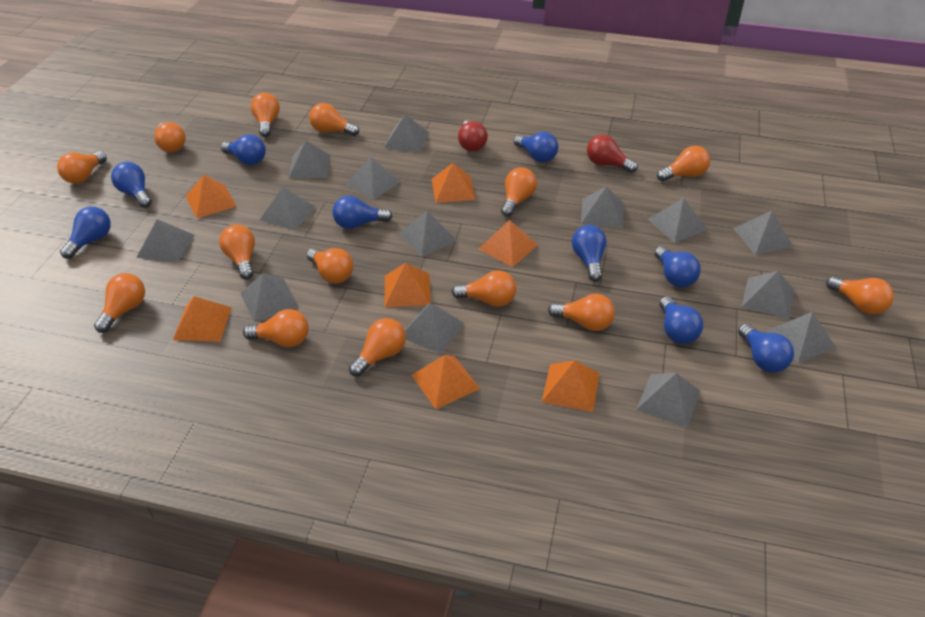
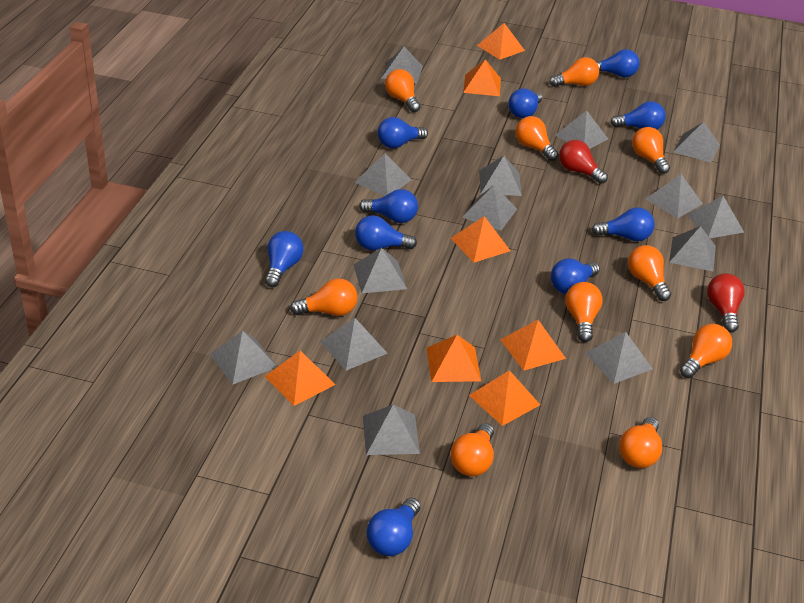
blue light bulb: [60,207,111,259] [111,162,152,208] [221,134,266,165] [333,196,392,229] [514,132,558,162] [572,225,607,282] [655,246,701,287] [659,296,703,344] [738,323,794,372] = 9 -> [265,231,303,287] [355,215,417,250] [359,189,418,223] [366,498,420,556] [377,117,428,148] [508,88,542,118] [551,258,600,294] [592,207,654,241] [596,49,640,78] [610,101,666,129] = 10
orange light bulb: [57,151,107,184] [94,273,145,333] [154,122,186,152] [219,225,255,279] [243,309,309,347] [251,93,280,137] [307,248,353,284] [309,103,359,136] [349,318,406,377] [452,270,516,307] [501,167,537,217] [548,294,615,331] [657,146,710,181] [826,276,894,315] = 14 -> [290,278,358,316] [385,69,421,112] [451,423,494,476] [515,116,558,161] [550,57,599,87] [565,282,603,342] [619,417,662,468] [628,245,671,301] [632,127,670,174] [680,324,732,378] = 10

